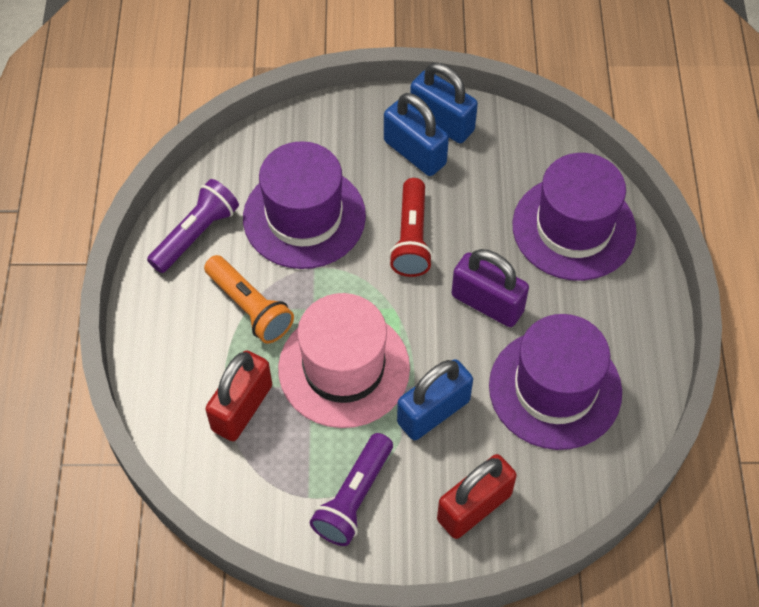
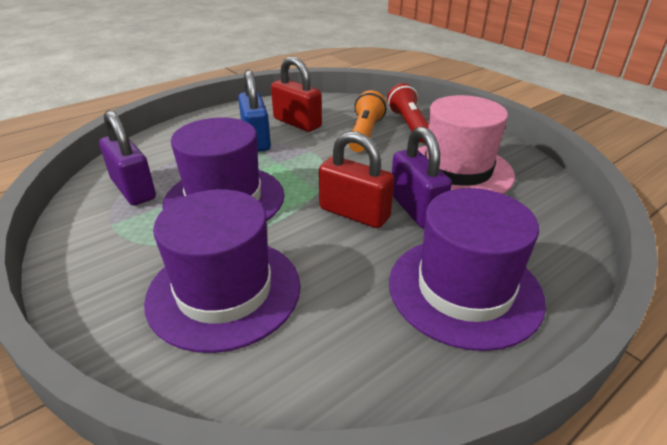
blue padlock: [384,93,449,176] [397,359,473,440] [410,63,478,143] = 3 -> [238,70,271,152] = 1
purple flashlight: [147,179,239,273] [310,433,393,546] = 2 -> none = 0
purple padlock: [452,249,529,327] = 1 -> [99,110,156,205] [392,126,452,228] = 2

